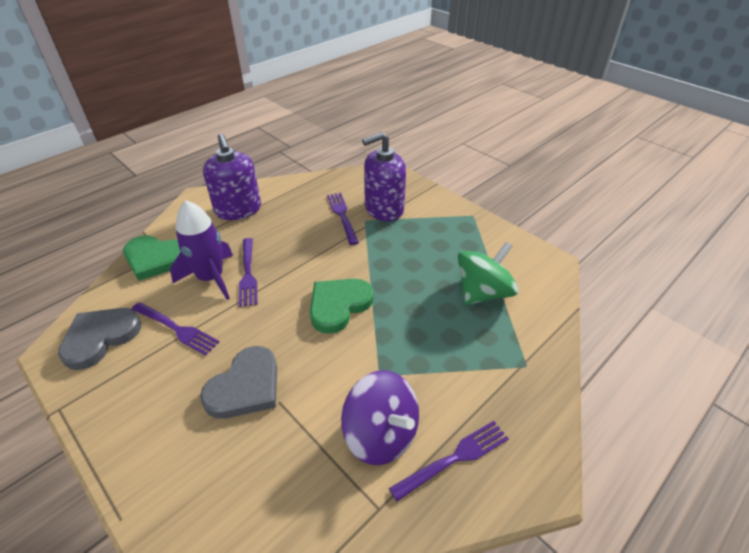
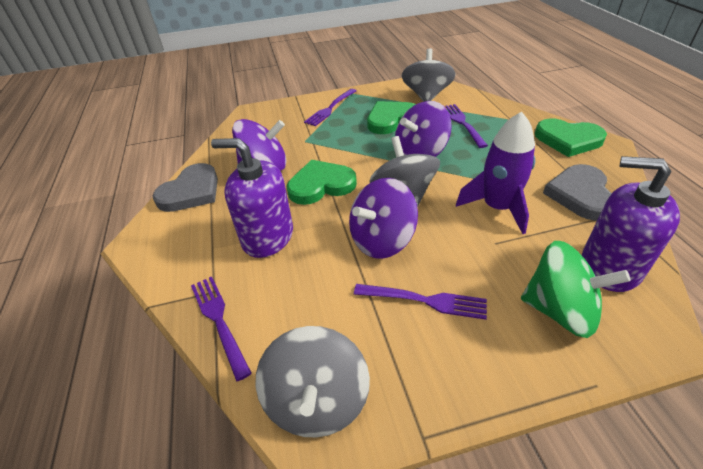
green heart: [123,236,181,281] [310,279,374,334] = 2 -> [287,160,357,205] [367,101,416,134] [535,118,607,157] = 3
grey spinning top: none = 0 -> [255,326,370,437] [369,136,440,208] [401,48,456,102] = 3
purple spinning top: [341,370,419,465] = 1 -> [232,119,286,171] [349,178,418,259] [395,101,452,157] = 3

